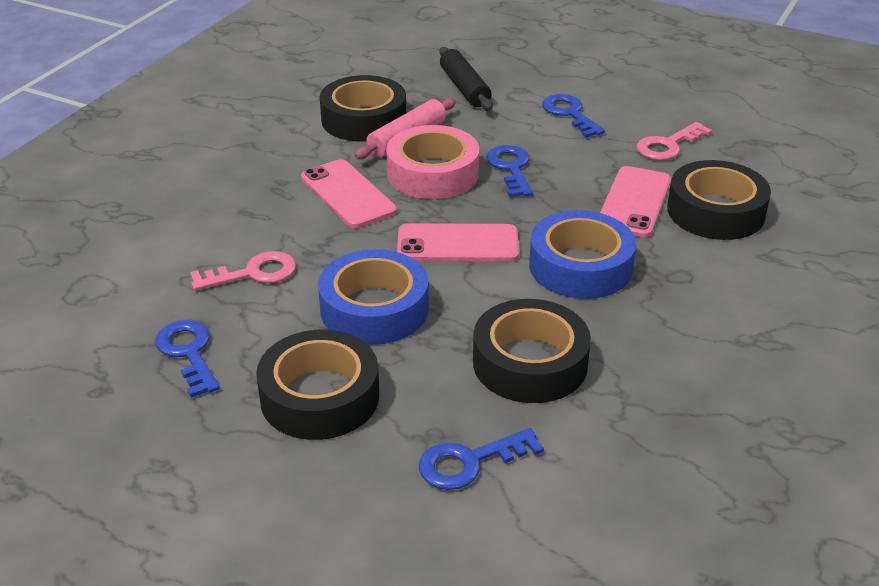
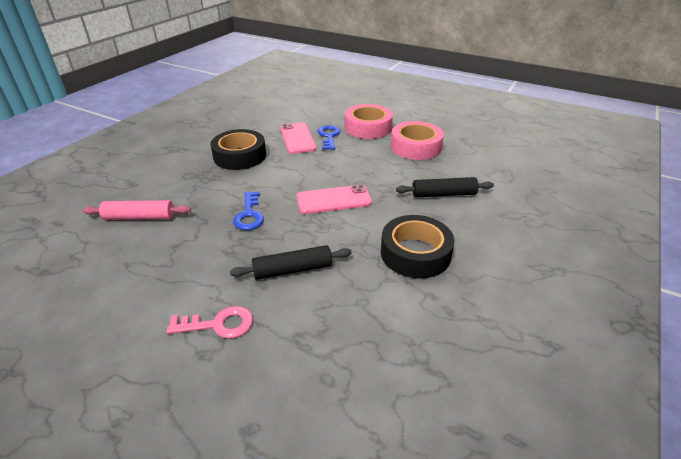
black rolling pin: [439,47,493,111] = 1 -> [230,245,351,280] [396,177,494,198] = 2
black tape: [256,330,379,440] [320,75,406,141] [473,299,591,403] [667,160,771,240] = 4 -> [210,129,266,170] [381,215,455,278] = 2
blue key: [155,320,220,398] [419,428,544,490] [486,145,533,197] [542,94,605,138] = 4 -> [233,191,264,230] [317,125,340,150] = 2
blue tape: [318,249,429,345] [529,210,636,299] = 2 -> none = 0
pink key: [190,251,296,290] [637,122,712,160] = 2 -> [167,306,253,338] = 1
pink phone: [301,159,397,228] [397,223,519,262] [600,166,671,238] = 3 -> [280,122,317,154] [297,184,372,214] = 2
pink tape: [386,125,479,199] = 1 -> [345,104,393,139] [391,121,444,160] = 2

